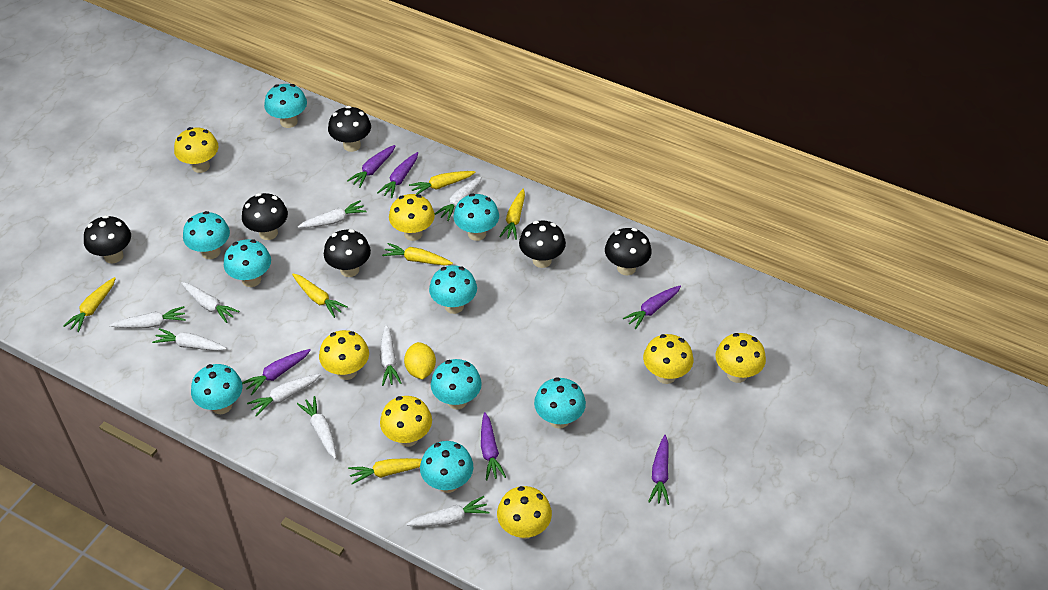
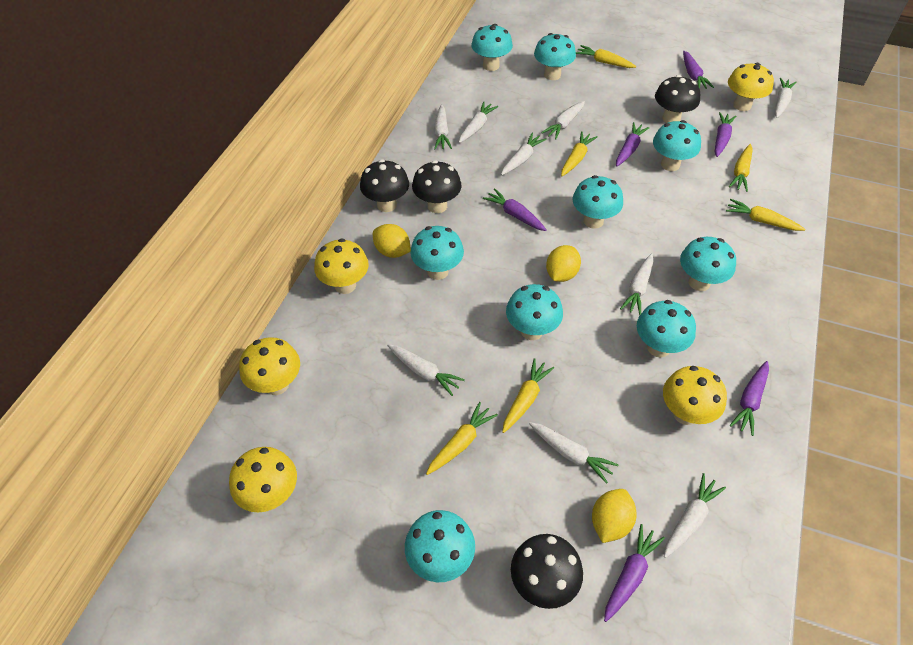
black mushroom: [84,215,131,263] [242,193,288,240] [324,229,371,277] [328,106,371,152] [519,220,566,268] [605,228,652,275] = 6 -> [360,159,409,212] [412,160,462,213] [511,534,583,609] [655,75,700,123] = 4
yellow lemon: [404,342,436,380] = 1 -> [373,224,411,258] [546,245,581,282] [592,489,636,543] = 3
yellow mushroom: [174,127,218,173] [319,330,369,380] [380,396,432,447] [389,194,435,241] [497,486,552,539] [643,334,693,384] [715,333,766,383] = 7 -> [229,447,297,513] [239,337,300,395] [314,238,369,294] [663,366,727,425] [728,63,774,111] = 5

